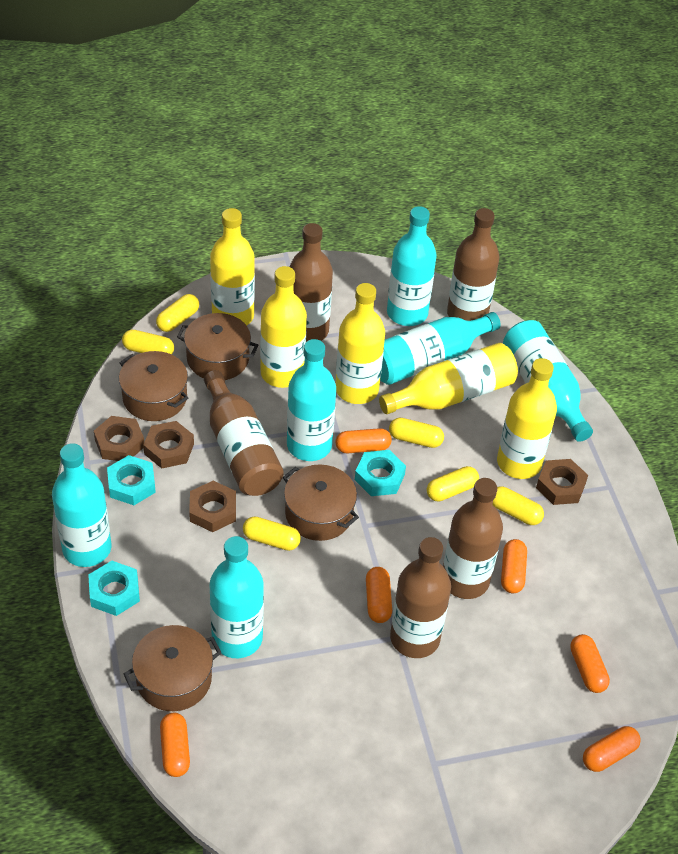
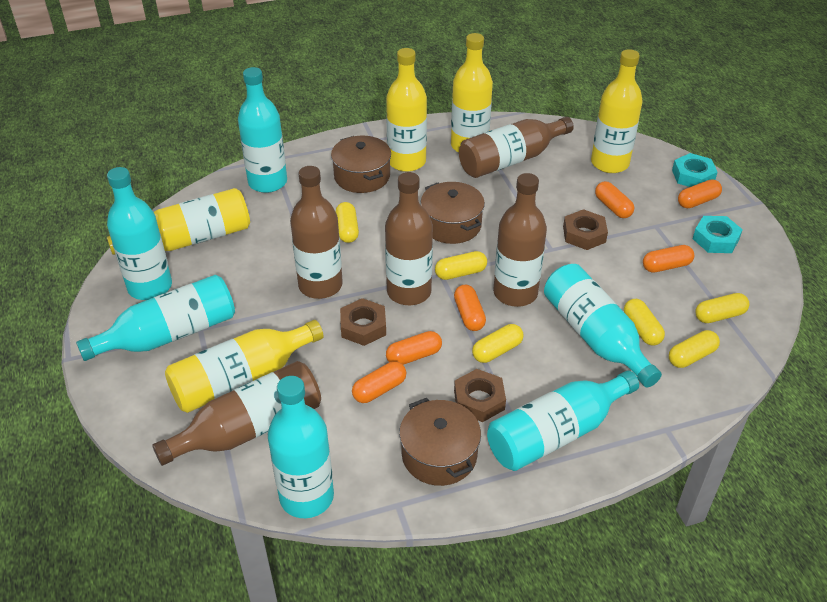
brown nut: [94,416,144,461] [143,421,194,468] [189,481,236,532] [536,459,588,505] = 4 -> [340,298,386,346] [454,369,506,422] [563,209,608,250] = 3
brown pot: [119,351,188,421] [124,625,222,711] [177,313,258,380] [283,465,359,541] = 4 -> [331,136,391,193] [399,398,481,486] [421,182,485,244] = 3
turquoise nut: [88,561,140,616] [107,455,156,505] [355,450,406,496] = 3 -> [672,153,718,187] [693,216,743,253] = 2

